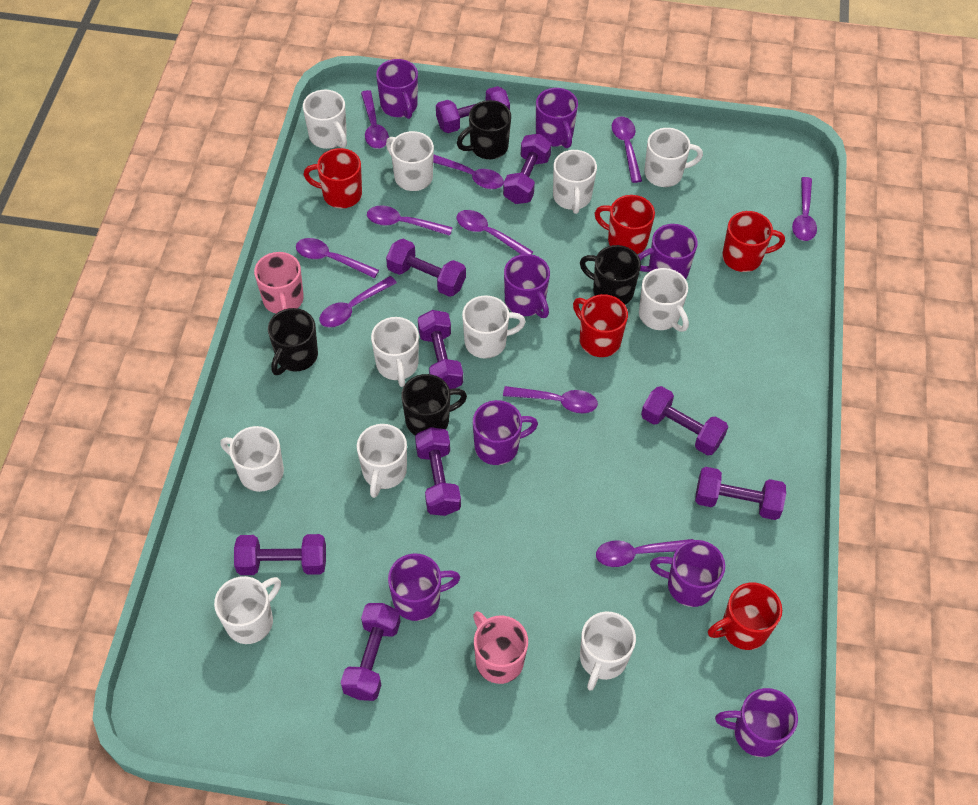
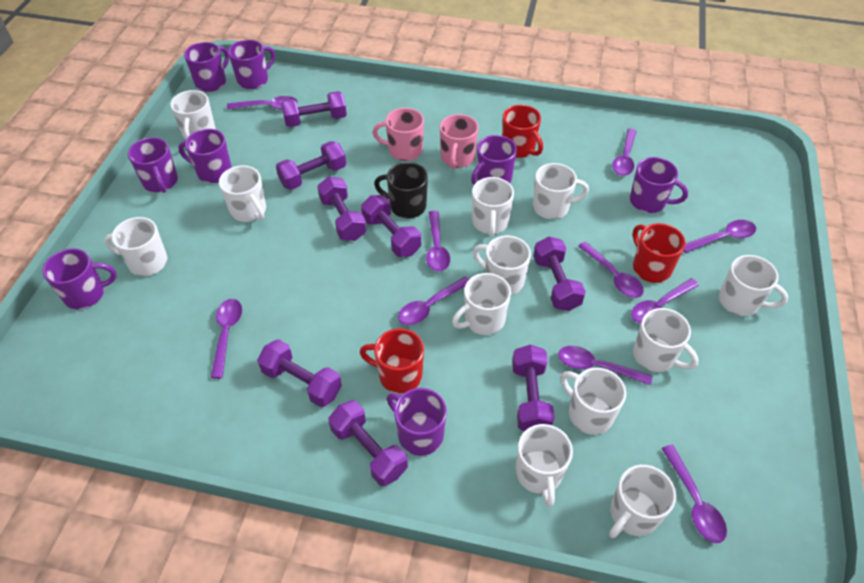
black mug: [268,308,318,375] [401,374,467,436] [457,100,511,159] [580,245,641,305] = 4 -> [374,162,428,218] = 1
purple dumbbell: [234,534,326,575] [341,603,401,701] [386,239,466,297] [415,427,461,516] [418,310,463,389] [436,86,510,133] [503,133,552,204] [641,386,728,455] [695,467,786,520] = 9 -> [257,339,342,407] [276,141,346,190] [281,91,347,127] [317,176,367,241] [329,400,408,486] [361,195,421,257] [512,345,554,431] [533,236,586,311] = 8
red mug: [304,148,362,208] [573,294,628,357] [595,195,655,254] [708,582,782,650] [722,211,785,272] = 5 -> [360,328,424,394] [502,105,543,158] [633,223,686,283] = 3
white mug: [214,576,281,644] [220,426,284,492] [303,90,347,149] [357,424,407,498] [371,317,419,387] [386,131,434,191] [462,295,526,359] [553,150,597,214] [580,611,636,691] [639,268,689,332] [644,128,703,187] = 11 -> [104,217,167,276] [170,90,216,140] [219,165,266,222] [452,273,511,335] [472,177,514,237] [473,236,531,295] [516,424,573,507] [533,163,589,219] [560,368,626,435] [609,465,676,538] [633,308,699,372] [719,255,788,316] = 12

